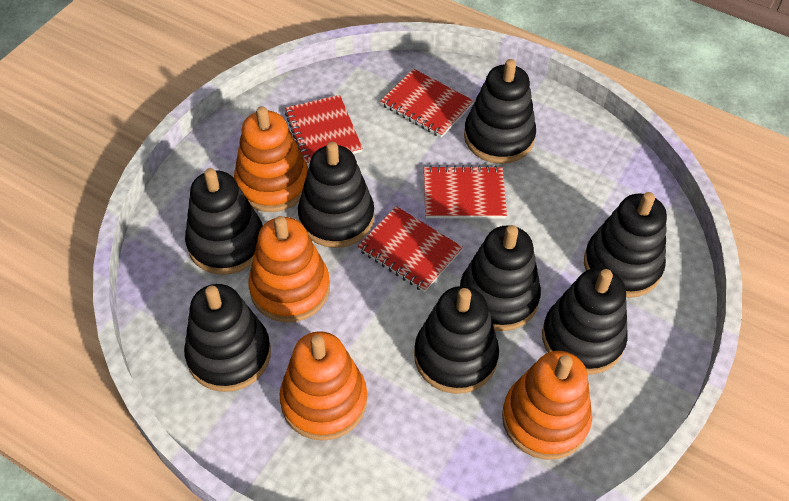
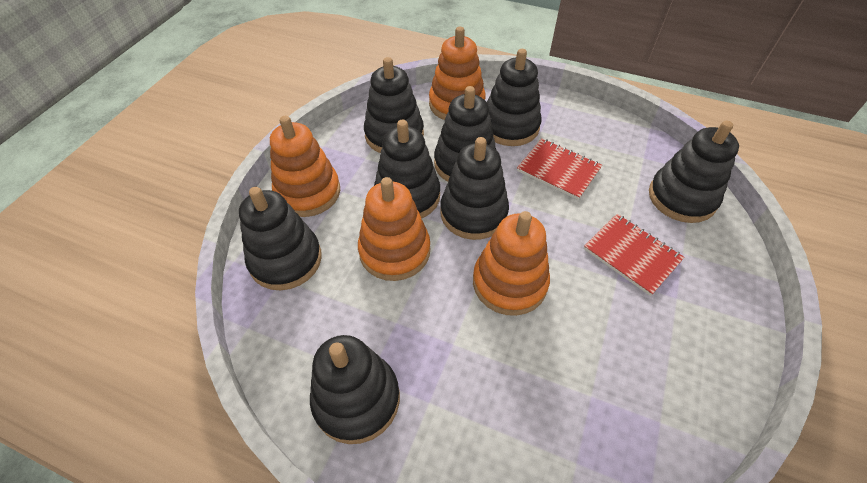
red notebook: [285,95,363,166] [358,206,463,292] [380,69,474,138] [424,166,507,218] = 4 -> [517,138,602,200] [584,214,684,296] = 2

